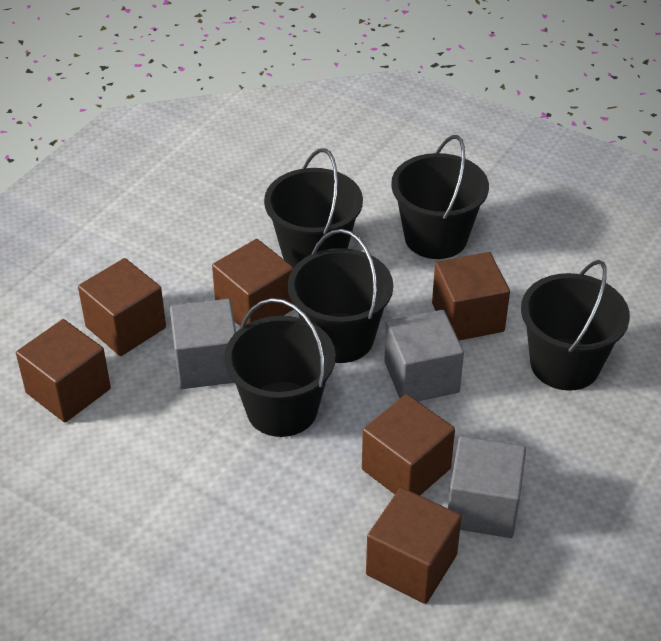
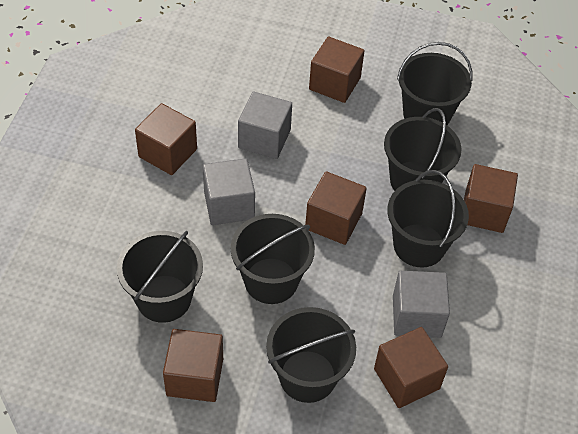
black bucket: [224,298,336,437] [264,148,363,268] [288,229,393,363] [391,135,489,259] [521,260,630,391] = 5 -> [117,231,203,323] [231,214,315,304] [266,307,356,403] [384,108,462,191] [387,170,469,268] [397,42,472,126] = 6

